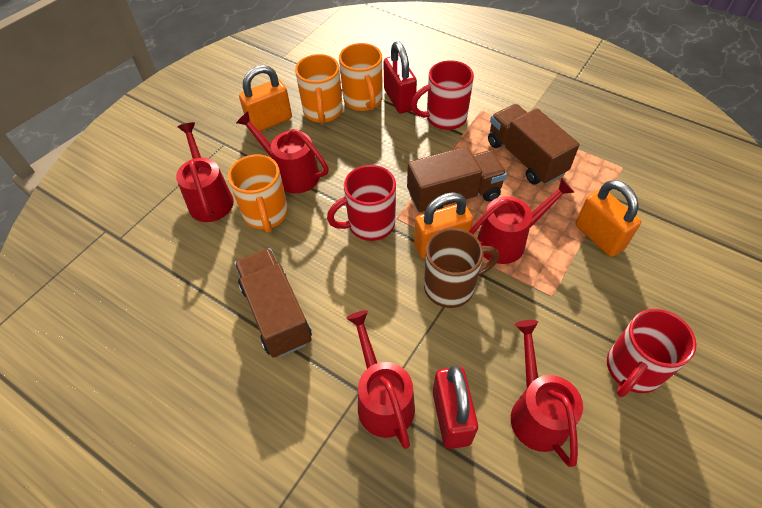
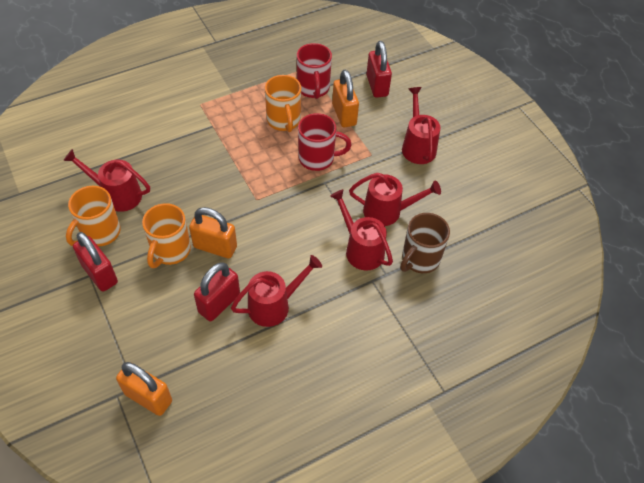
brown truck: [234,248,312,358] [407,146,507,212] [488,104,580,185] = 3 -> none = 0
red mug: [327,165,396,241] [411,60,474,130] [607,309,696,397] = 3 -> [297,43,332,99] [298,113,352,171] = 2
red padlock: [383,41,417,113] [433,365,478,449] = 2 -> [73,232,118,292] [194,262,240,321] [366,41,392,98] = 3

